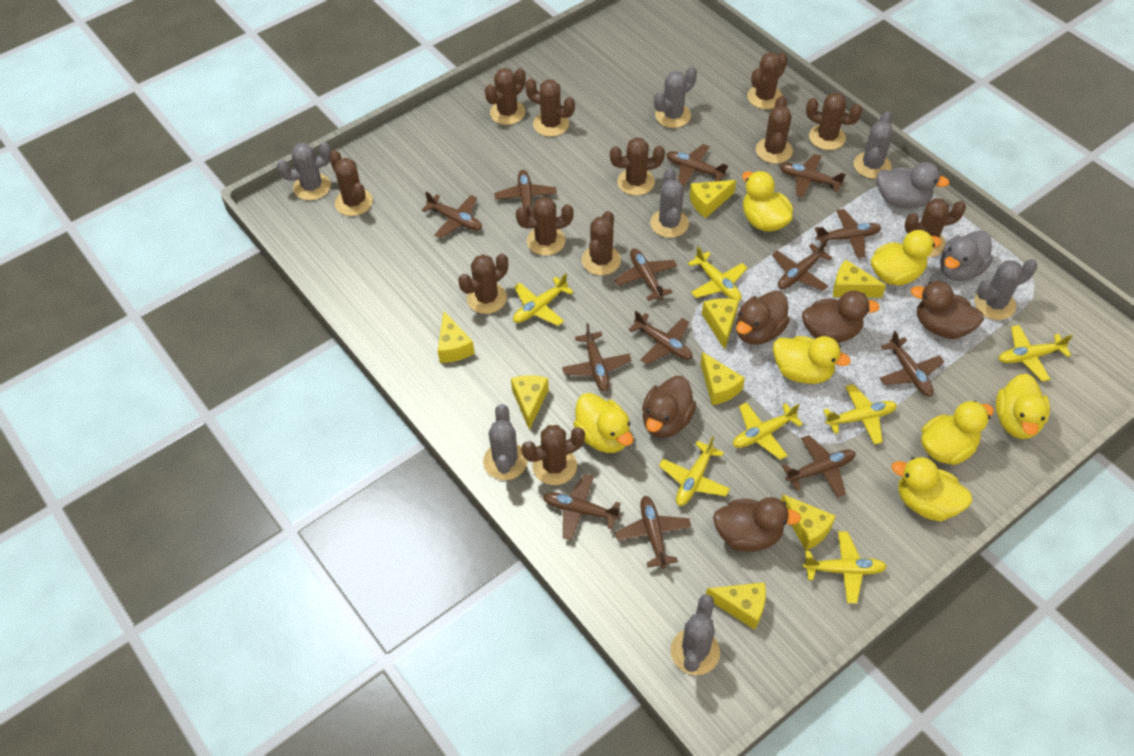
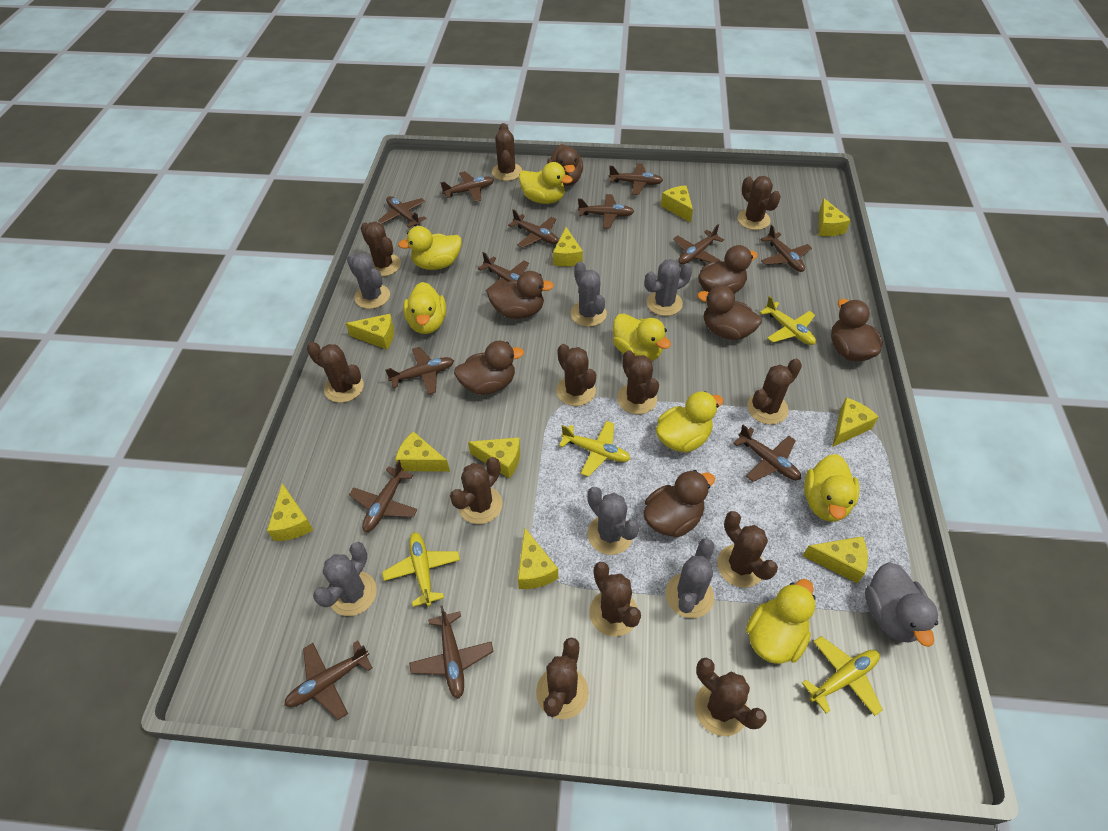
brown duck: [642,376,696,438] [713,497,801,552] [736,290,790,345] [802,290,880,343] [911,281,984,339] = 5 -> [454,341,524,395] [487,271,554,319] [547,144,583,186] [644,470,715,538] [697,286,762,340] [698,245,758,294] [831,299,883,361] = 7
grey cactus: [277,142,332,200] [483,404,528,480] [650,168,689,238] [654,66,697,128] [670,594,720,675] [854,111,893,179] [974,259,1037,320] = 7 -> [313,542,377,616] [347,253,390,309] [570,261,607,327] [587,487,639,555] [645,259,692,316] [665,538,714,618] = 6
grey duck: [877,162,949,209] [940,230,993,281] = 2 -> [865,562,938,647] = 1
yellow cheese: [438,311,475,363] [511,375,549,430] [689,180,736,218] [700,352,745,405] [702,298,739,350] [706,582,766,630] [781,494,836,551] [833,260,886,298] = 8 -> [267,483,313,541] [345,314,394,350] [395,431,450,472] [468,437,520,478] [518,528,558,589] [553,227,583,267] [661,185,693,223] [803,536,868,583] [818,198,851,236] [832,398,879,447] = 10
yellow plane: [513,274,574,326] [659,436,730,506] [688,246,747,301] [733,402,803,460] [803,531,887,603] [823,384,897,445] [999,325,1073,382] = 7 -> [382,532,460,607] [559,421,630,477] [759,296,816,345] [802,636,883,716] = 4

